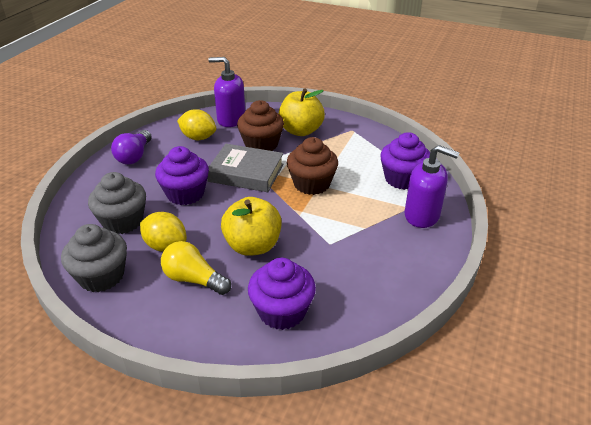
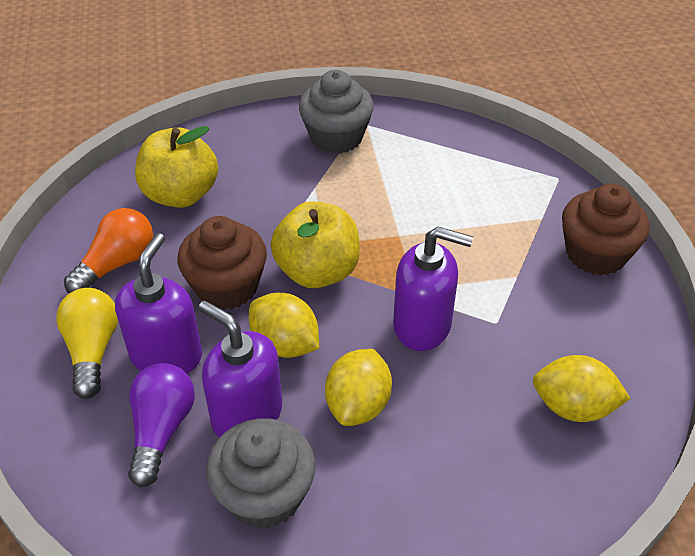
grey book: [207,144,284,192] = 1 -> none = 0
orange light bulb: none = 0 -> [64,208,153,293] = 1
purple cupcake: [155,146,209,205] [248,258,316,330] [380,132,430,190] = 3 -> none = 0
purple soap dispenser: [208,57,245,127] [405,145,460,228] = 2 -> [115,233,202,374] [198,301,282,438] [393,227,473,351] = 3
yellow lemon: [140,212,187,252] [177,109,216,140] = 2 -> [249,293,319,358] [325,349,392,426] [533,355,631,422] = 3

